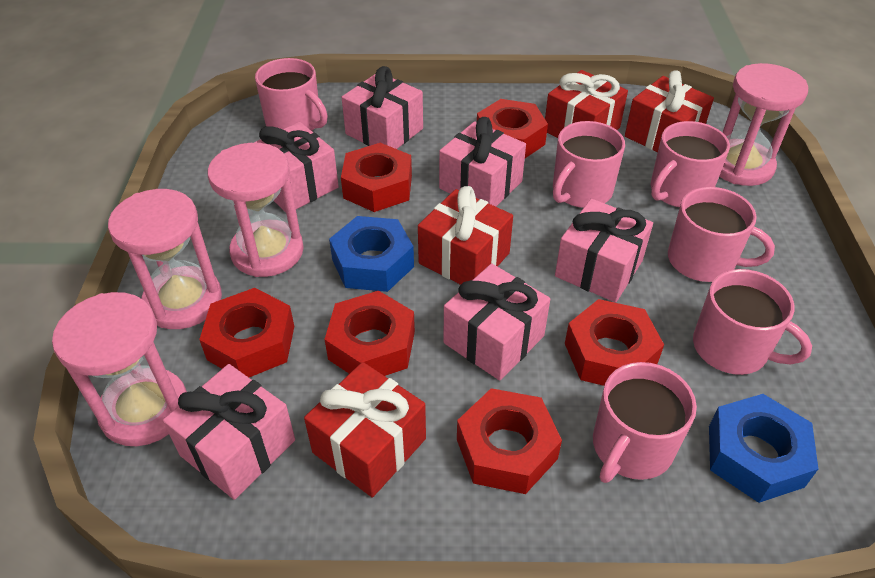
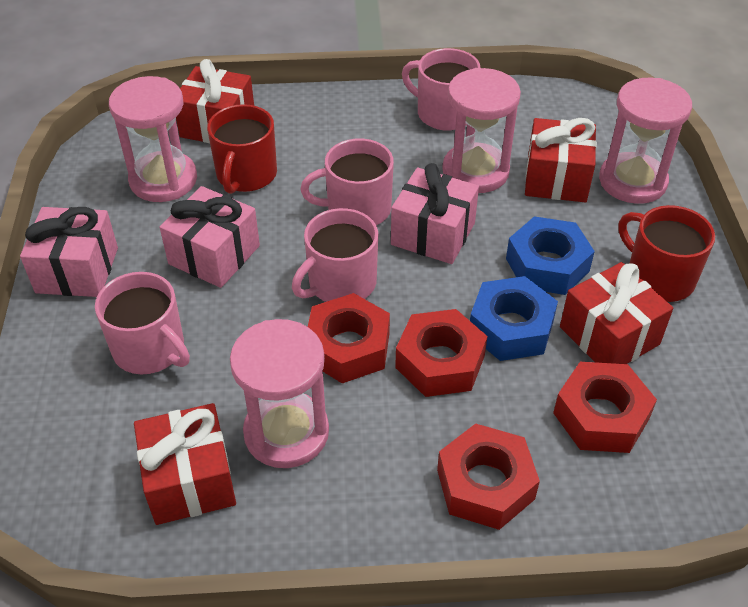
pink gift: [163,364,295,500] [254,122,339,212] [342,66,423,149] [439,117,526,207] [443,264,550,381] [555,199,653,302] = 6 -> [20,207,118,297] [160,186,260,288] [391,163,479,264] = 3
pink mug: [255,58,328,131] [553,121,625,208] [593,362,697,483] [651,121,730,207] [668,187,775,282] [693,269,812,375] = 6 -> [95,272,190,374] [292,208,378,302] [300,139,394,225] [402,48,480,131] = 4
red mug: none = 0 -> [207,104,277,194] [619,205,715,302] = 2
red nut: [199,288,294,377] [325,291,415,376] [341,143,412,212] [457,388,562,494] [477,99,548,158] [565,299,664,386] = 6 -> [308,293,390,383] [395,309,487,397] [437,423,540,530] [553,362,657,453] = 4

